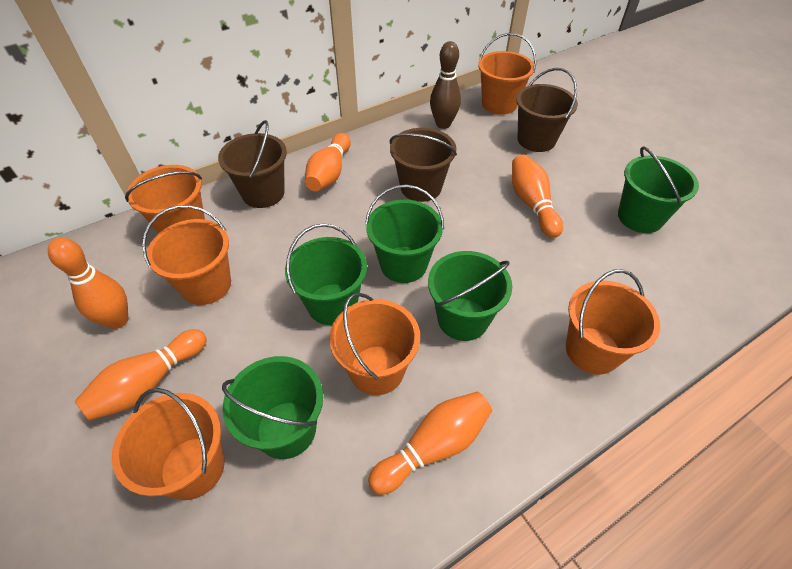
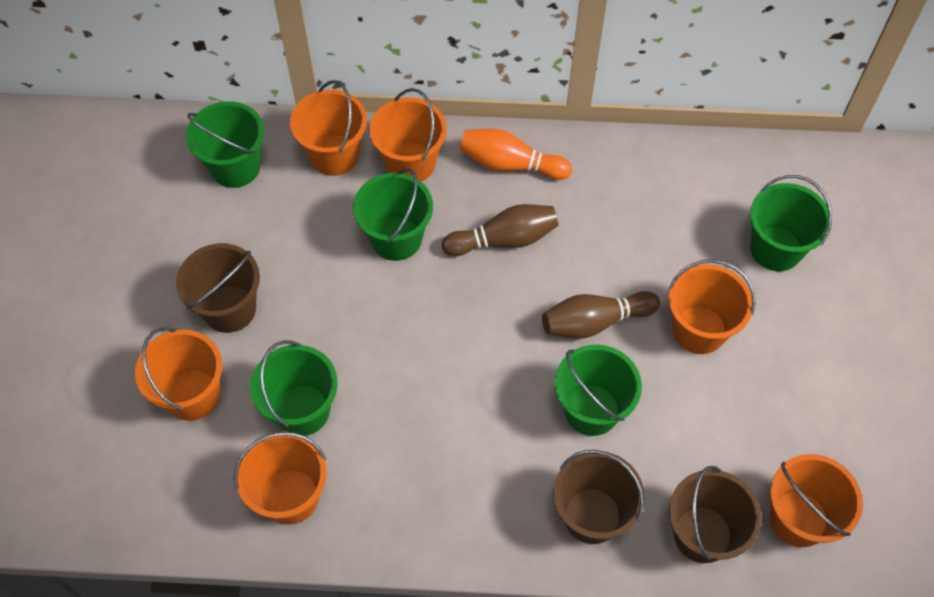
brown bowling pin: [430,41,461,129] = 1 -> [442,204,558,256] [542,291,660,339] = 2
orange bowling pin: [48,238,128,329] [74,329,207,421] [305,133,351,191] [368,392,492,495] [512,155,563,238] = 5 -> [460,128,572,180] = 1

